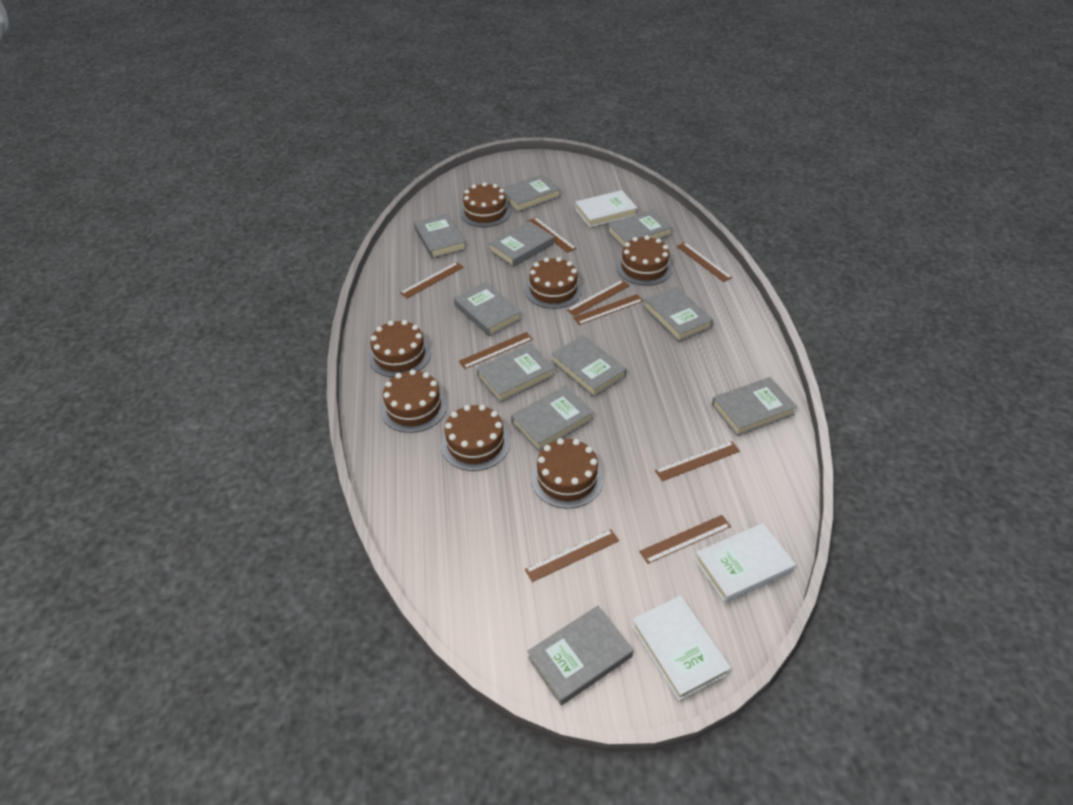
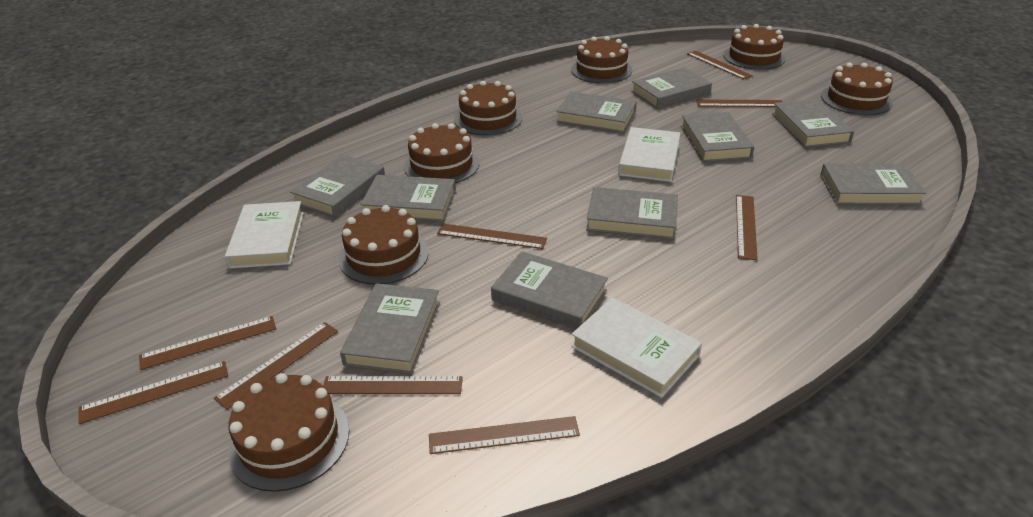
grey book: [414,213,466,259] [454,282,521,336] [476,344,555,402] [489,221,554,267] [502,174,561,212] [511,385,594,451] [527,606,633,705] [551,335,627,397] [607,209,673,247] [643,286,713,342] [712,377,797,436] = 11 -> [290,155,385,218] [340,283,440,374] [360,175,456,222] [491,251,608,329] [556,92,637,133] [586,187,678,239] [631,67,712,108] [681,112,754,162] [772,99,854,148] [820,163,927,205] = 10

